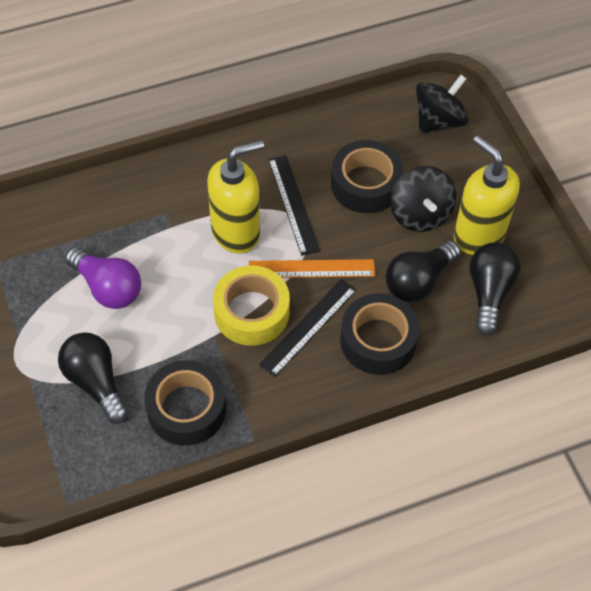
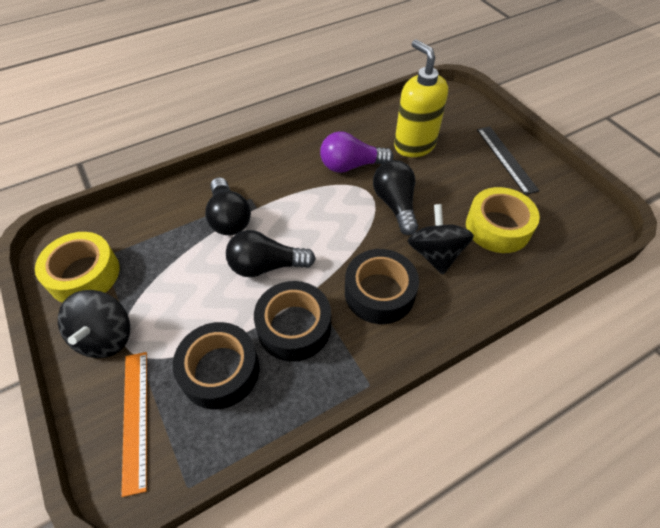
black ruler: [259,279,356,377] [268,155,320,256] = 2 -> [477,127,539,195] = 1
yellow soap dispenser: [207,140,264,254] [454,136,520,255] = 2 -> [394,40,448,157] = 1
yellow tape: [213,265,290,346] = 1 -> [35,232,119,303] [466,187,540,253] = 2

